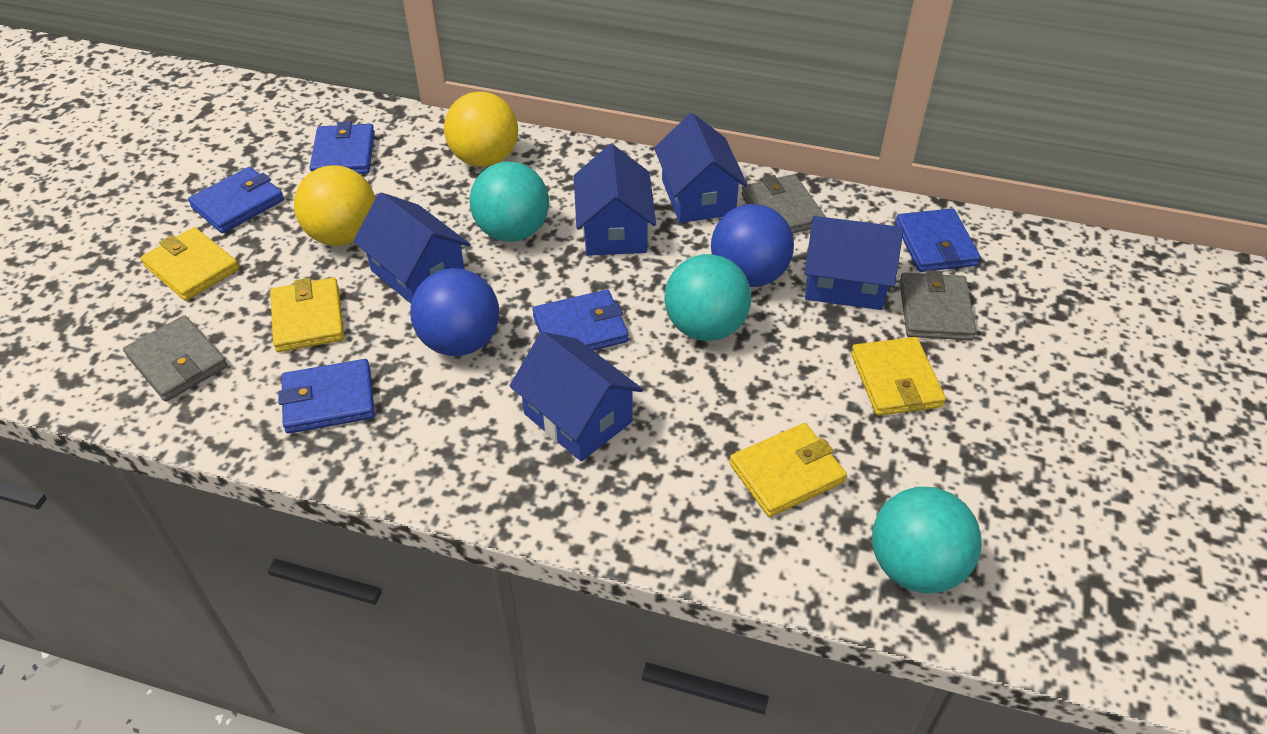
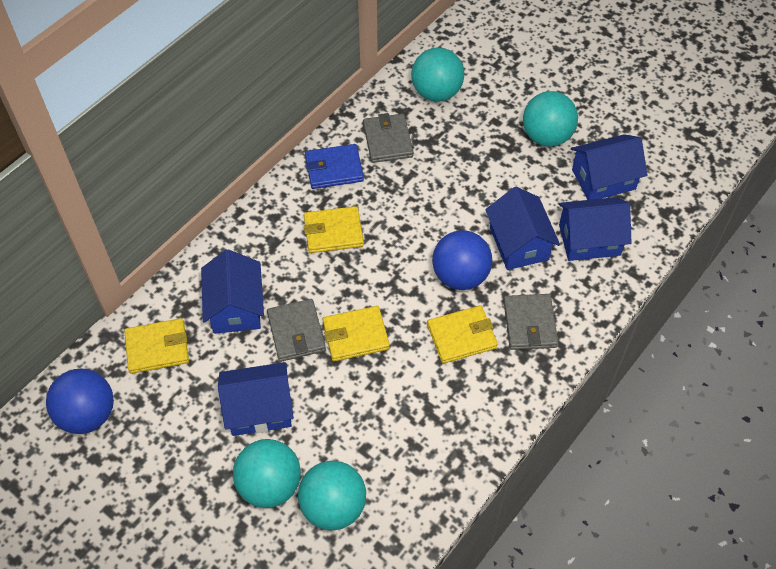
blue wallet: [188,167,284,233] [278,359,375,434] [310,121,375,174] [533,290,629,350] [895,208,981,272] = 5 -> [305,144,364,189] = 1
turquoise ball: [469,161,549,242] [664,254,751,341] [872,487,982,594] = 3 -> [233,439,301,508] [298,461,366,530] [411,47,464,102] [523,91,578,147] = 4
yellow ball: [294,165,376,246] [444,91,518,167] = 2 -> none = 0

